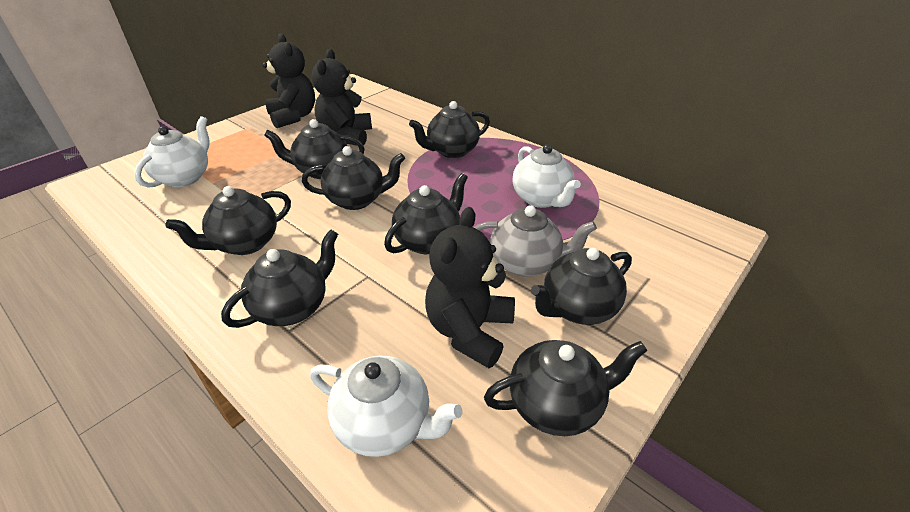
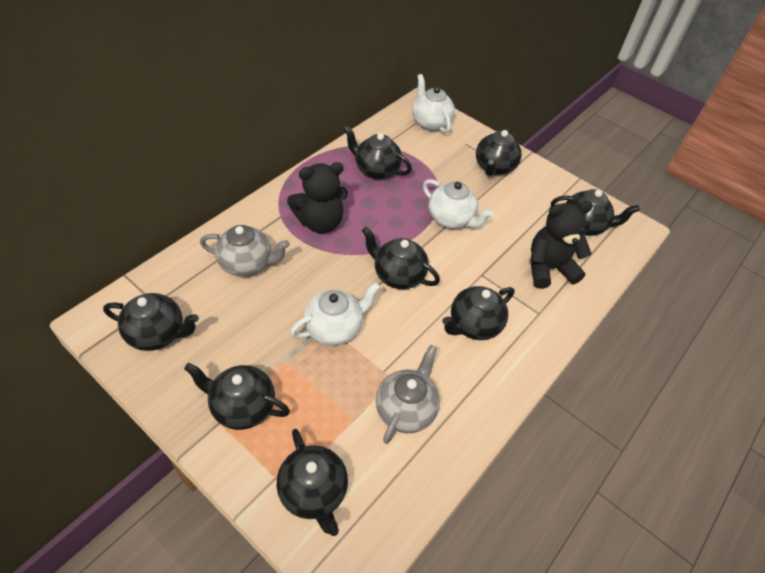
black teddy bear: [263,34,315,128] [311,49,372,146] [425,207,515,368] = 3 -> [287,162,348,233] [530,201,593,289] = 2
grey teapot: [474,205,597,277] = 1 -> [200,225,290,277] [376,345,440,444] = 2

